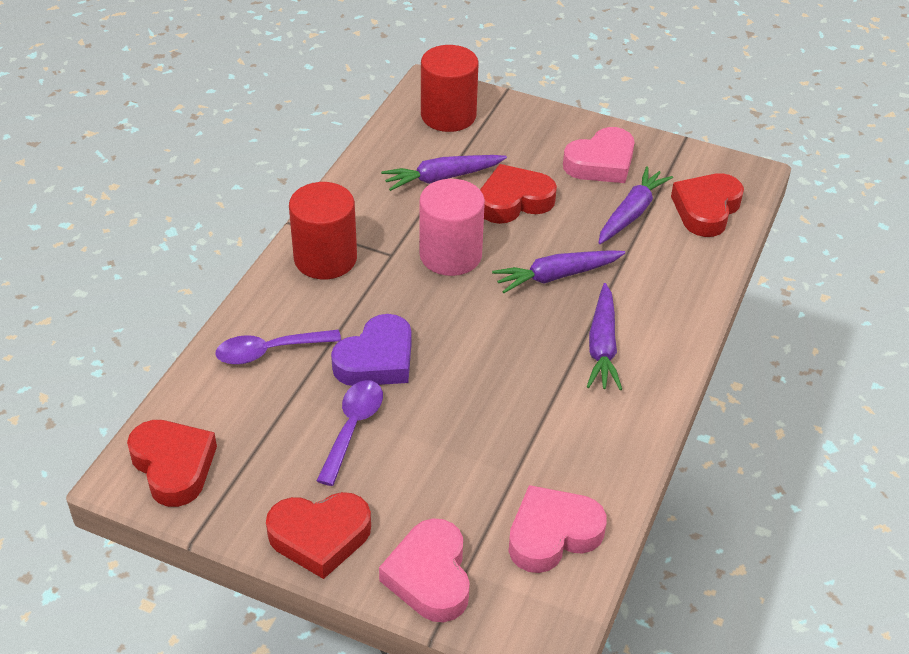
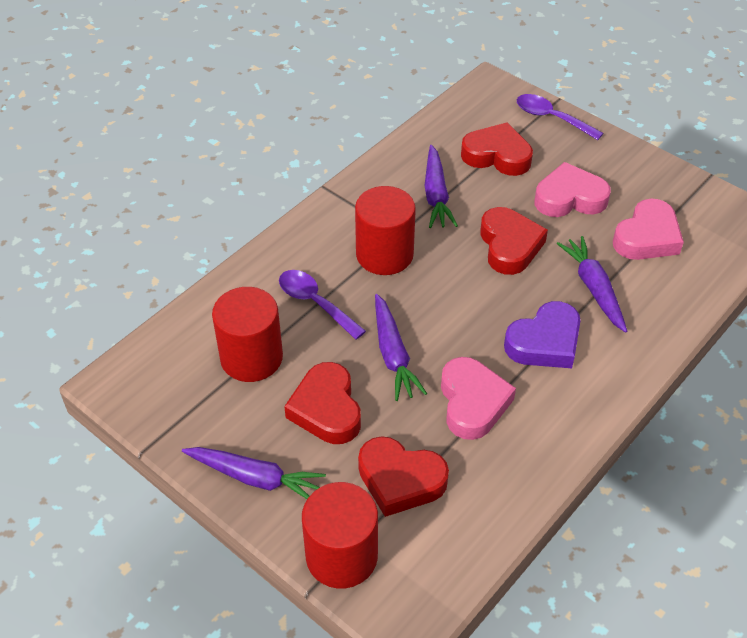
pink cylinder: [419,179,485,276] = 1 -> none = 0
red cylinder: [289,182,357,279] [421,45,479,132] = 2 -> [212,287,283,382] [302,482,378,589] [355,186,416,275] = 3

